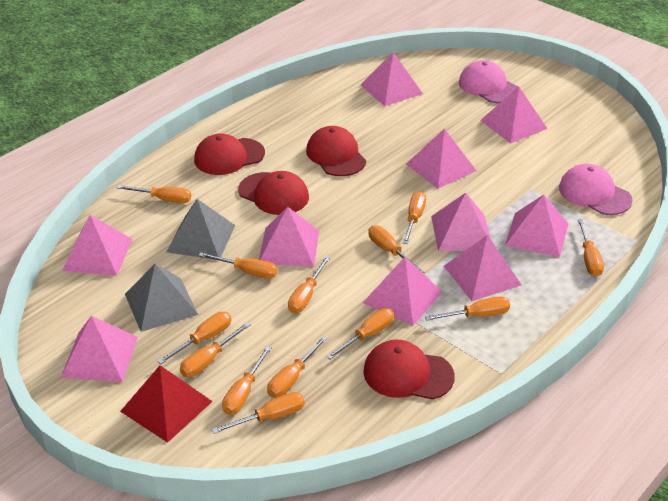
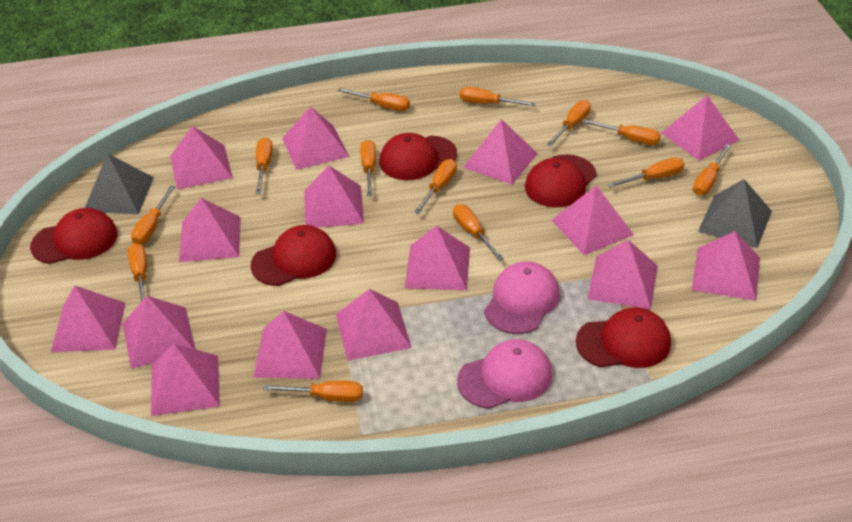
pink pyramid: [61,316,138,382] [62,215,132,276] [259,207,319,267] [361,52,423,106] [363,257,442,326] [406,129,476,189] [431,193,490,251] [444,235,522,301] [480,87,548,143] [505,195,568,257] = 10 -> [51,285,125,352] [123,296,196,369] [151,344,220,416] [170,126,233,190] [179,198,241,262] [254,311,327,379] [282,106,349,170] [304,166,364,228] [336,289,412,361] [405,225,470,291] [463,119,538,185] [552,185,634,255] [587,240,658,309] [661,95,739,161] [692,231,760,301] = 15
red cap: [194,134,265,175] [238,171,309,215] [306,126,366,176] [363,339,455,400] = 4 -> [30,208,117,264] [251,225,336,286] [380,133,457,180] [525,155,596,207] [576,307,671,368] = 5
red pyramid: [120,365,213,443] = 1 -> none = 0

